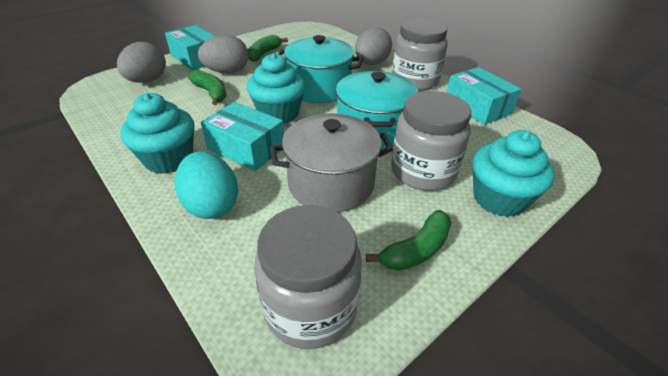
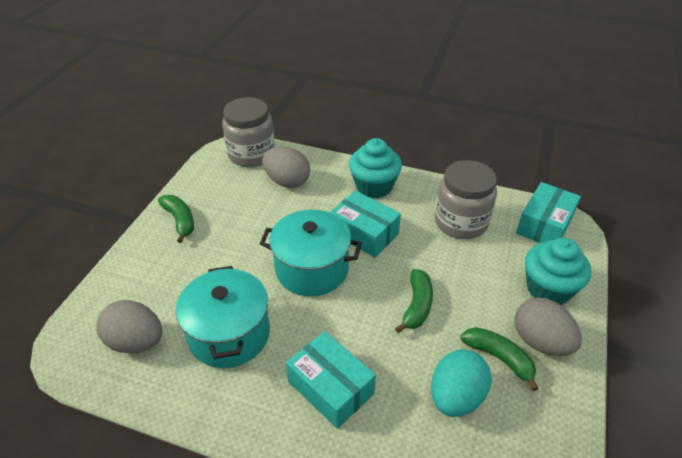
grey jar: [254,205,362,349] [391,91,471,191] [392,18,448,91] = 3 -> [222,97,275,167] [435,160,497,239] = 2
grey pot: [270,113,393,212] = 1 -> none = 0
turquoise cupcake: [120,93,195,174] [247,53,306,124] [472,130,554,217] = 3 -> [349,138,402,198] [525,238,591,305] = 2

